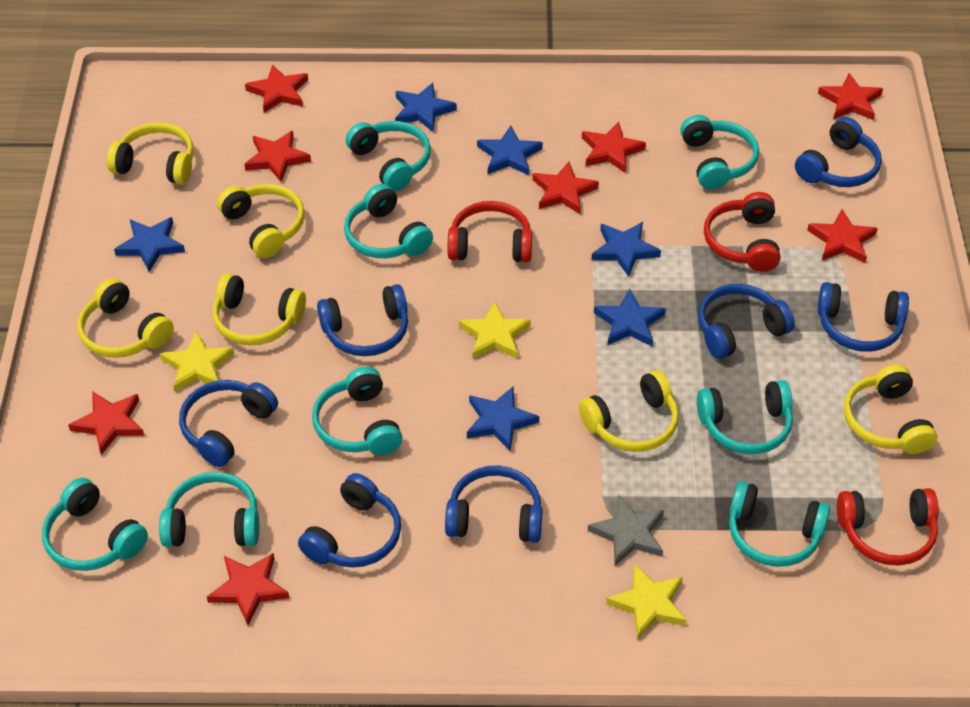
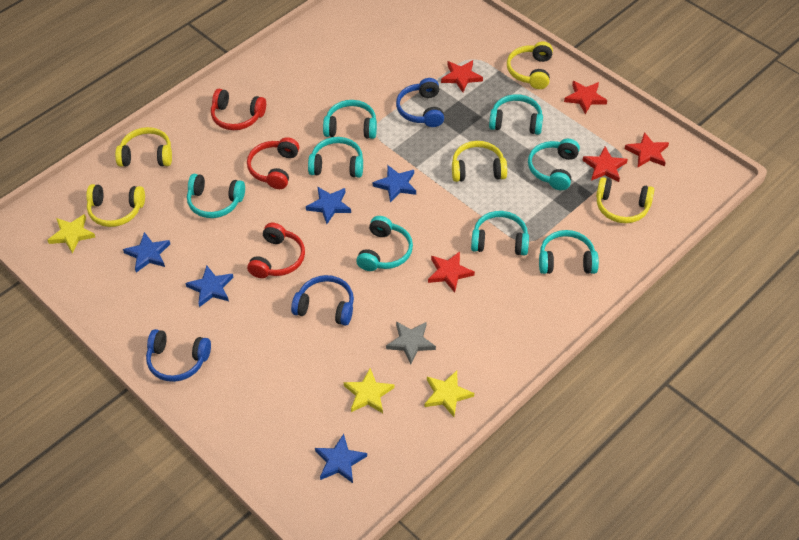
blue headphones: [179,380,278,467] [298,473,401,568] [317,284,408,356] [445,466,543,543] [698,284,795,359] [795,117,882,187] [817,282,909,352] = 7 -> [146,329,211,382] [291,275,354,326] [396,78,444,127] = 3
blue star: [114,217,185,272] [395,83,457,132] [467,386,539,452] [477,126,543,175] [591,222,661,277] [594,288,666,346] = 6 -> [123,232,170,272] [186,265,234,307] [306,187,351,224] [315,434,367,483] [373,165,416,203] = 5
red star: [68,391,144,455] [207,553,289,625] [244,131,311,182] [245,64,308,113] [532,162,599,214] [582,122,646,173] [807,209,878,263] [818,73,883,120] = 8 -> [428,251,475,292] [441,60,483,92] [564,81,607,114] [582,147,628,182] [625,132,669,168] = 5
yellow headphones: [78,278,174,358] [107,122,194,184] [213,273,306,345] [217,184,305,258] [579,370,679,452] [844,364,937,454] = 6 -> [86,184,145,227] [115,127,172,167] [452,141,507,182] [507,42,553,89] [596,177,654,223] = 5

